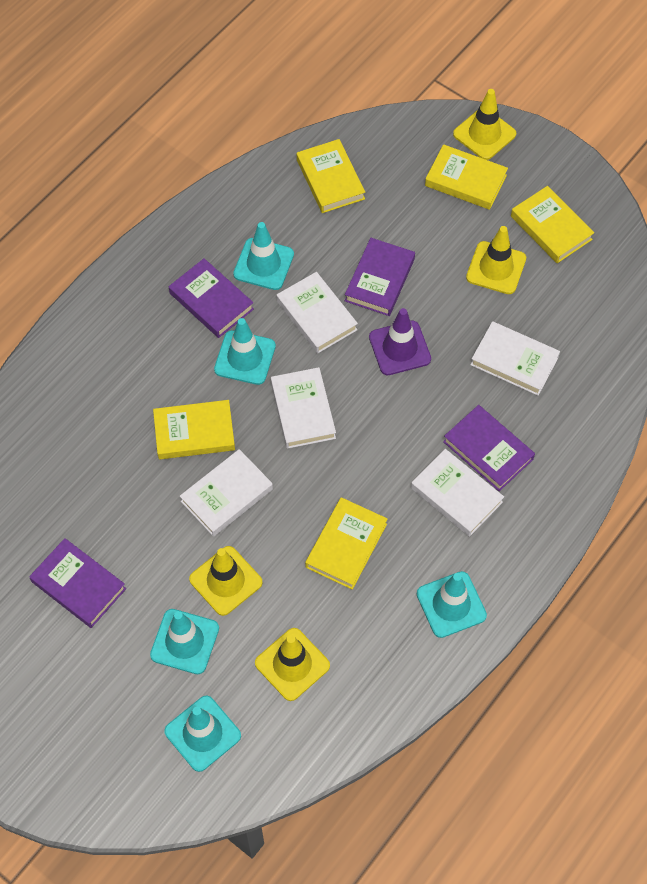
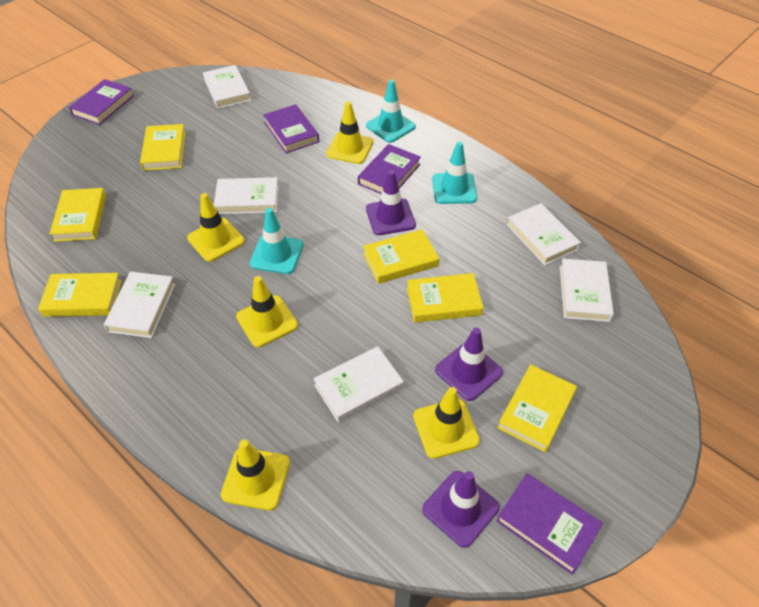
purple traffic cone: [369,308,431,375] = 1 -> [366,170,416,235] [422,471,500,548] [435,327,503,401] = 3
turquoise traffic cone: [150,609,219,674] [164,696,241,772] [214,318,276,385] [233,222,294,290] [417,571,487,638] = 5 -> [249,208,304,274] [366,80,416,143] [432,142,477,204] = 3
white book: [180,449,273,537] [271,367,336,449] [277,272,358,354] [411,449,504,537] [471,321,560,396] = 5 -> [104,272,175,338] [203,65,251,109] [214,177,279,214] [313,346,404,423] [507,203,581,266] [560,259,614,322] = 6
yellow book: [153,400,235,459] [297,139,365,213] [305,497,387,590] [425,144,508,210] [511,186,594,263] = 5 -> [38,273,122,317] [50,188,106,242] [140,124,186,171] [363,229,439,284] [407,273,484,323] [498,364,577,452] = 6
yellow traffic cone: [189,546,263,616] [255,628,330,701] [453,89,516,160] [466,226,526,294] = 4 -> [187,193,245,262] [221,440,290,510] [236,276,298,347] [326,101,374,164] [413,387,480,459] = 5

